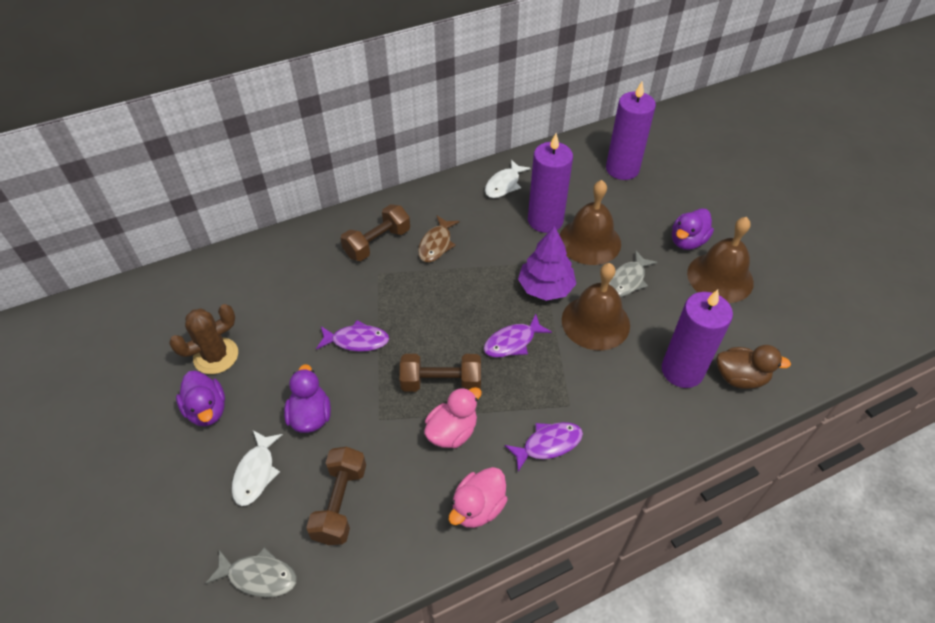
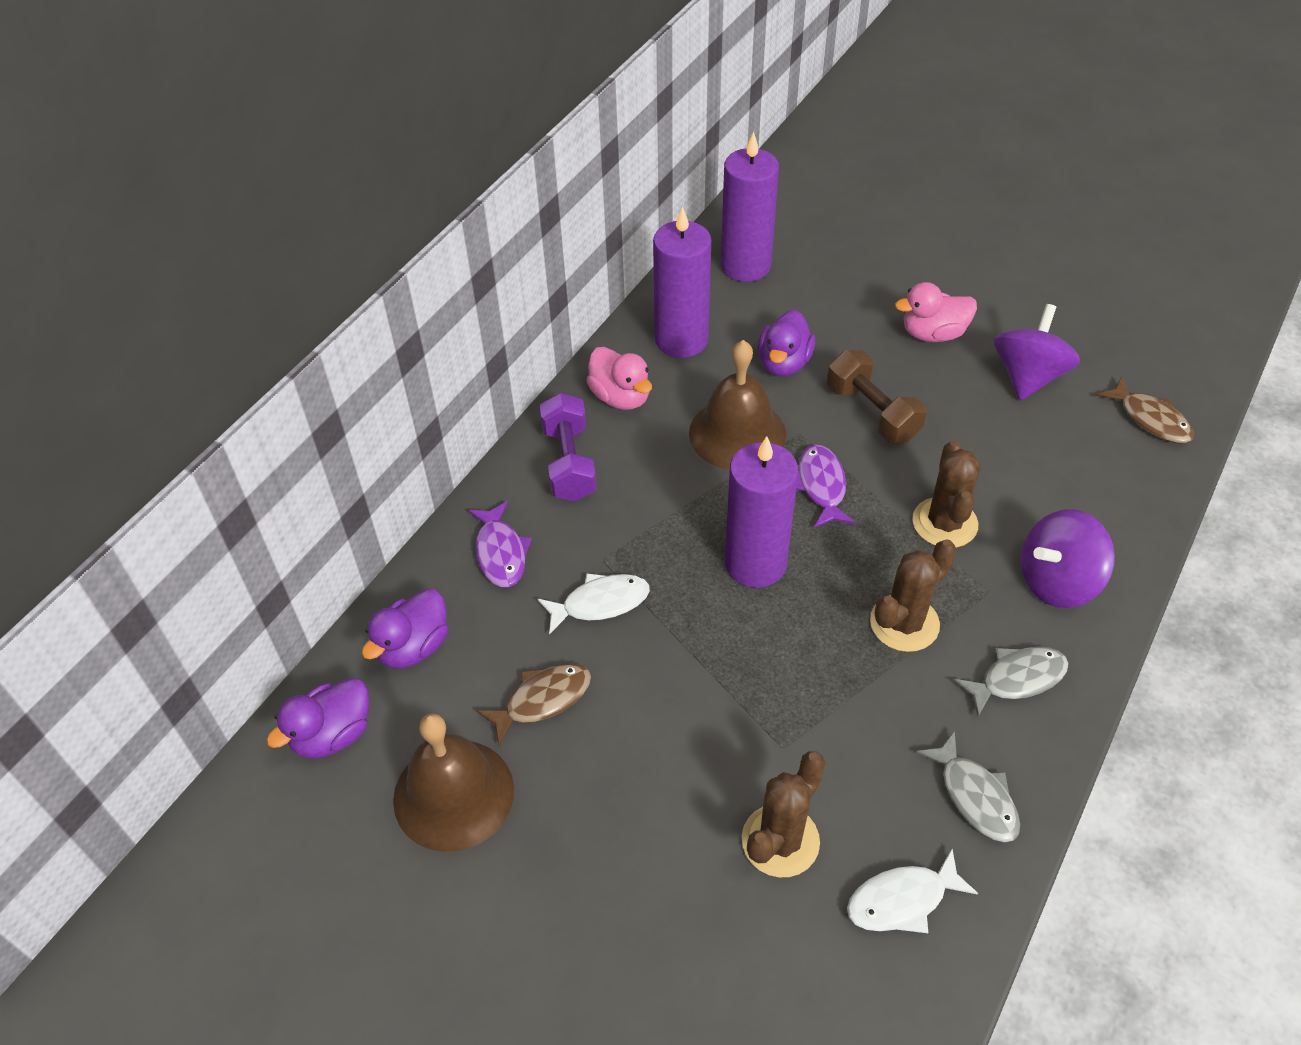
brown bell: [560,180,621,265] [562,263,630,350] [687,217,754,303] = 3 -> [393,713,514,852] [689,340,786,470] = 2
brown cactus: [169,304,238,374] = 1 -> [742,751,826,877] [870,539,957,652] [912,440,981,548] = 3
brown duck: [717,345,791,389] = 1 -> none = 0
brown dumbbell: [306,447,366,545] [340,204,410,261] [400,354,481,392] = 3 -> [827,350,927,443] = 1
brown fish: [418,216,459,262] = 1 -> [476,663,591,745] [1096,377,1194,443] = 2
purple dumbbell: none = 0 -> [540,393,597,502] = 1
purple fish: [316,320,389,352] [484,314,552,358] [504,422,583,472] = 3 -> [468,501,532,587] [796,445,855,528] = 2
purple spinning top: none = 0 -> [994,304,1080,401] [1021,509,1115,608] = 2
purple tree: [518,226,576,301] = 1 -> none = 0

